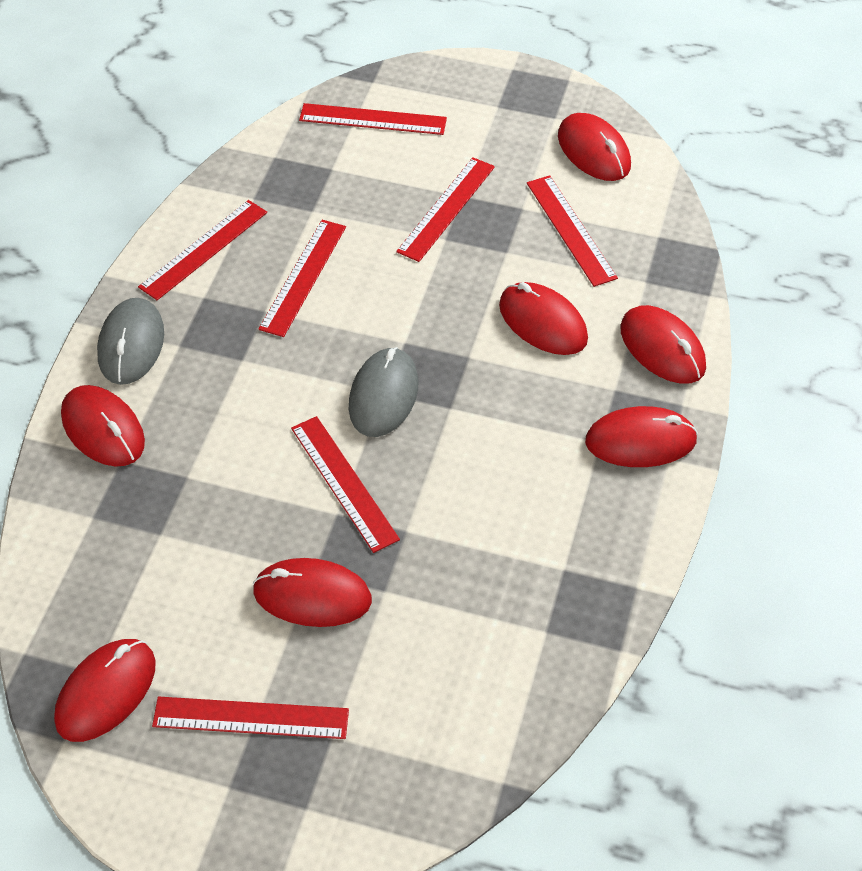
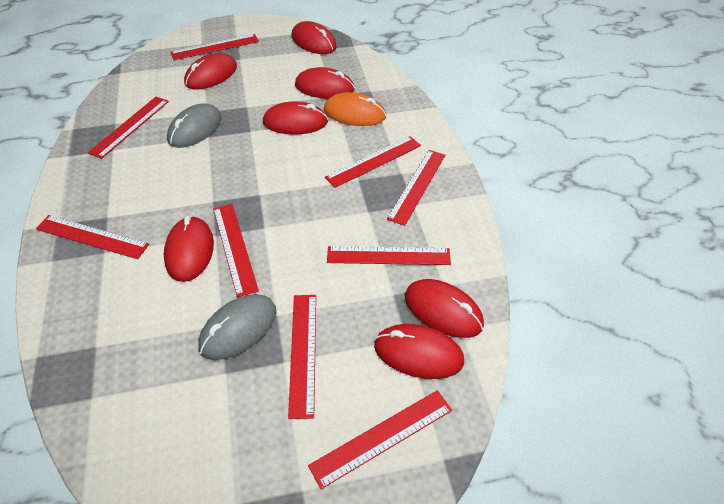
orange mouse: none = 0 -> [324,92,386,126] = 1
red ruler: [138,200,267,300] [152,697,349,739] [258,220,346,337] [291,416,400,553] [299,103,447,135] [396,157,495,262] [527,175,618,287] = 7 -> [36,215,149,259] [88,97,169,159] [170,34,259,60] [213,204,259,297] [288,295,316,419] [308,390,452,489] [325,136,421,188] [327,246,451,265] [387,150,445,226] = 9

